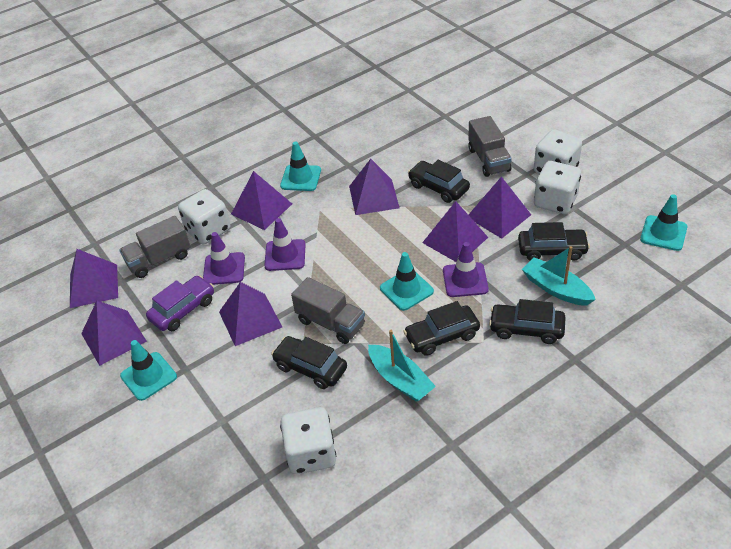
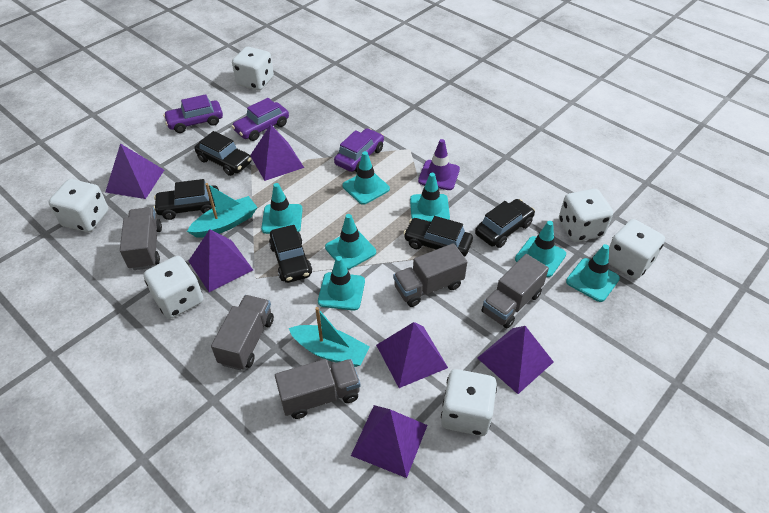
grey truck: [119,216,191,278] [291,277,365,344] [468,116,512,177] = 3 -> [120,207,162,270] [211,295,274,371] [275,359,360,419] [393,243,467,307] [481,254,549,329] = 5
purple car: [146,275,214,331] = 1 -> [163,94,223,133] [232,98,289,141] [334,128,384,172] = 3
purple pyramid: [70,249,118,308] [81,301,147,366] [219,282,282,346] [231,171,292,230] [349,159,400,215] [422,201,488,262] [468,177,531,239] = 7 -> [105,143,164,199] [189,229,253,292] [250,124,304,181] [351,405,427,478] [376,322,448,388] [477,326,553,394] = 6
purple traffic cone: [203,232,245,285] [264,218,305,271] [443,242,489,297] = 3 -> [418,139,460,190] = 1
turquoise traffic cone: [120,340,177,401] [280,141,321,191] [380,252,434,311] [640,194,687,251] = 4 -> [261,183,303,234] [318,256,365,311] [325,214,376,270] [342,151,390,205] [410,173,450,222] [515,221,566,277] [566,244,620,302] = 7
white dice: [178,189,231,244] [280,407,336,474] [534,129,582,174] [534,161,581,214] = 4 -> [48,179,109,232] [144,256,203,319] [232,47,274,90] [441,369,497,436] [559,189,613,242] [609,219,665,279] = 6

